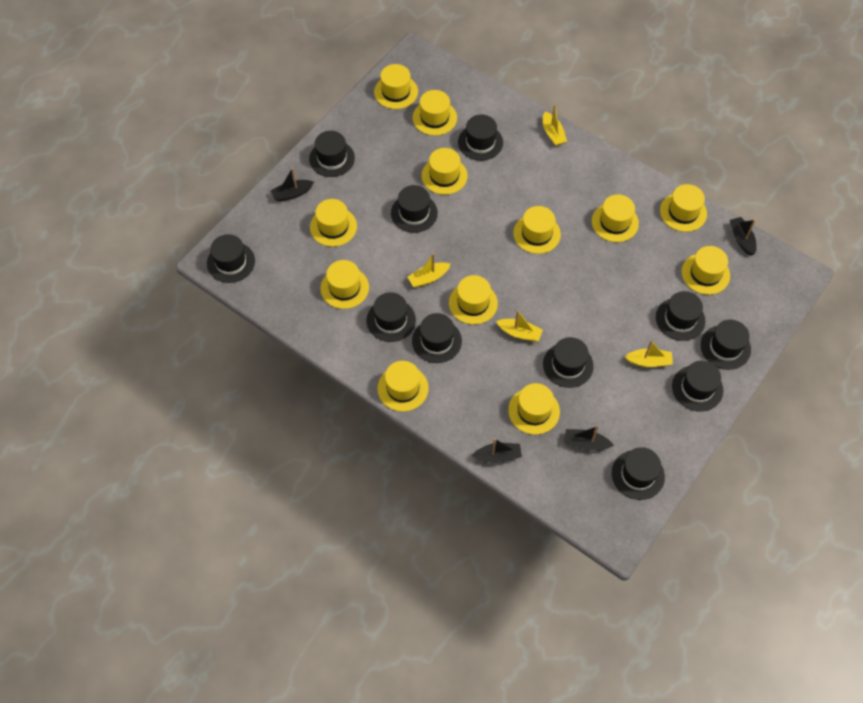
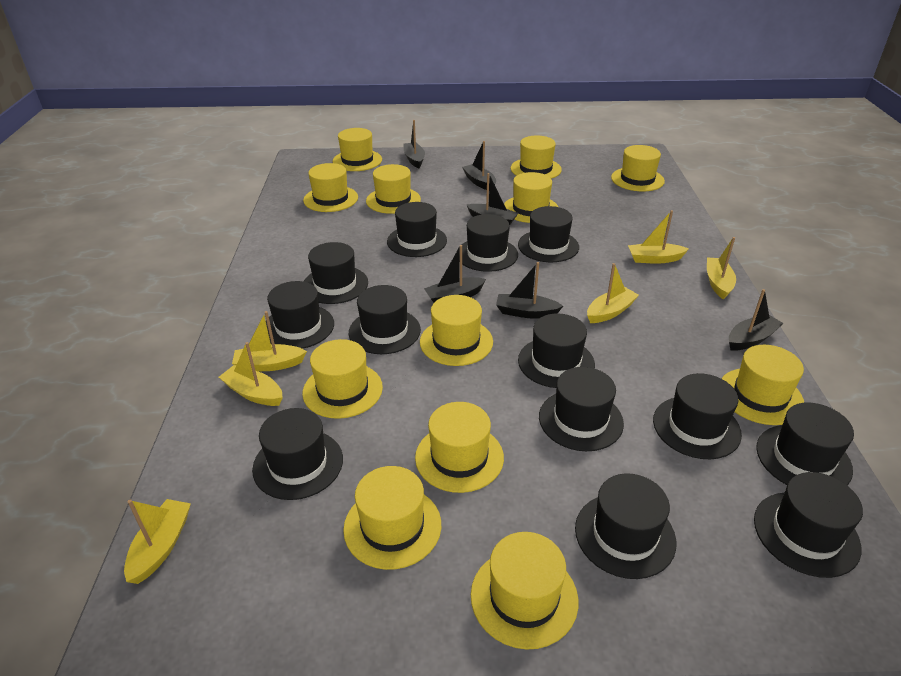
black boat: [271,168,314,202] [472,438,522,463] [564,426,614,451] [730,217,757,256] = 4 -> [403,120,425,168] [424,245,486,303] [462,141,496,190] [467,173,518,224] [496,262,563,319] [729,289,784,350] = 6
black hat: [207,234,255,283] [309,131,355,177] [366,292,416,342] [391,185,438,233] [412,313,462,363] [458,115,503,161] [543,337,594,388] [612,447,665,500] [656,291,705,341] [672,361,723,411] [701,320,751,370] = 11 -> [252,408,343,500] [266,281,334,349] [304,242,368,304] [349,285,421,354] [387,202,447,257] [457,214,518,272] [518,206,579,262] [518,313,595,388] [539,367,624,451] [575,473,676,579] [653,373,742,459] [754,472,863,578] [756,402,854,486] = 13
yellow boat: [408,253,451,288] [496,310,543,342] [543,104,567,146] [625,340,673,367] = 4 -> [124,499,191,584] [219,342,283,406] [232,311,307,371] [587,263,639,323] [628,210,689,264] [707,237,736,299] = 6

